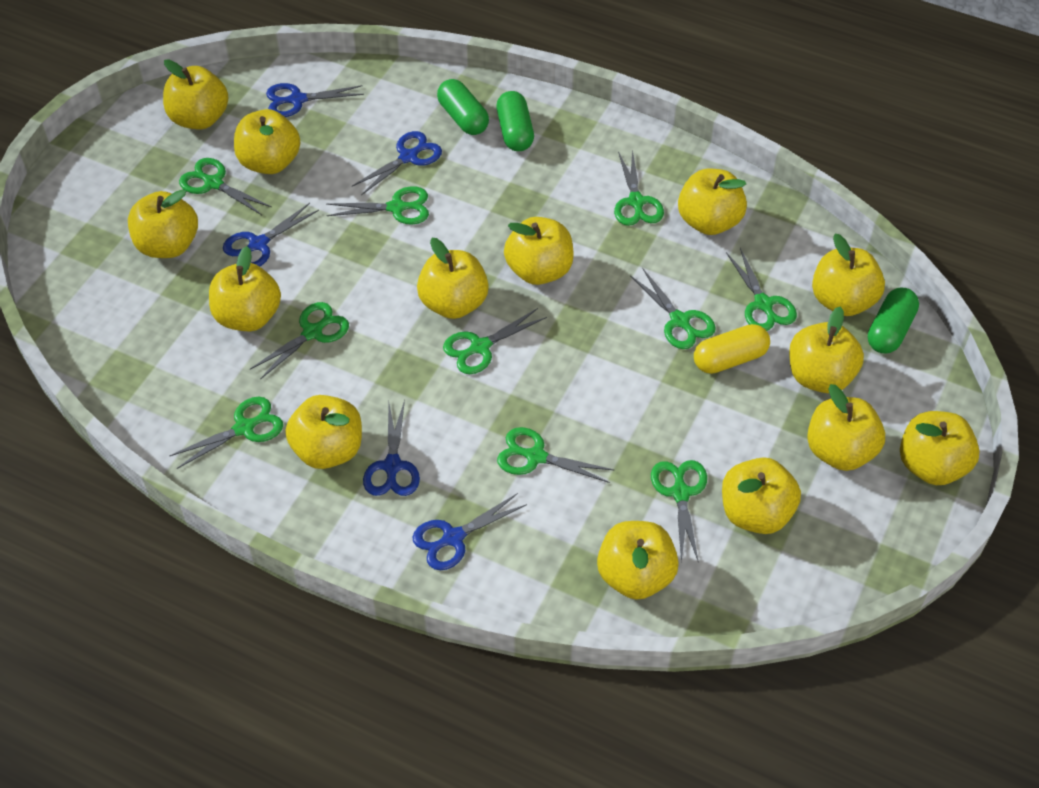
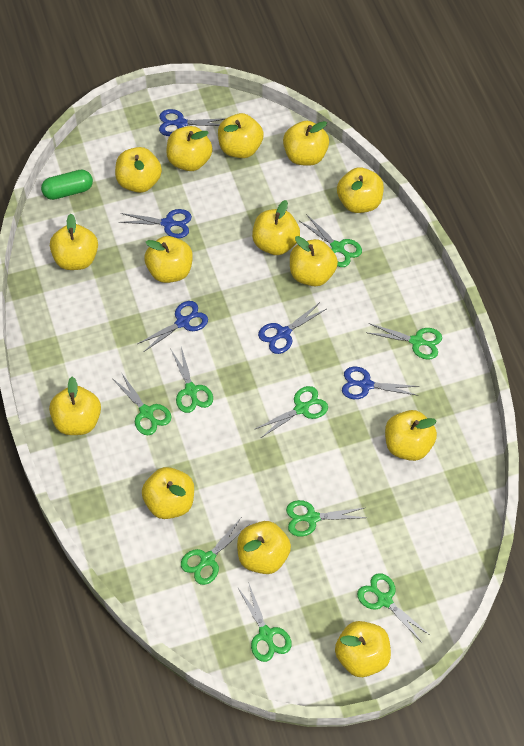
green capsule: [437,79,489,135] [496,91,534,151] [868,288,919,353] = 3 -> [41,170,93,200] = 1
green scissors: [169,397,283,469] [179,158,272,215] [250,302,349,380] [326,186,429,225] [443,308,547,374] [497,427,614,483] [614,149,664,226] [630,268,716,349] [651,460,707,563] [726,248,797,331] = 10 -> [112,372,171,435] [171,347,213,413] [181,518,250,585] [238,582,292,662] [255,386,328,438] [286,500,367,536] [300,214,362,267] [357,573,430,641] [368,323,442,360] = 9
yellow capsule: [694,324,770,374] = 1 -> none = 0

